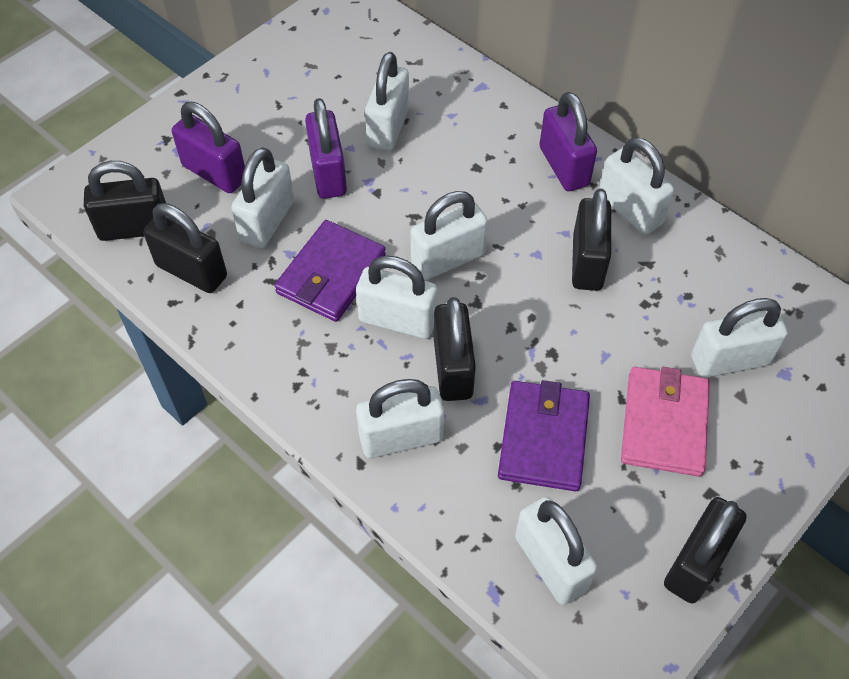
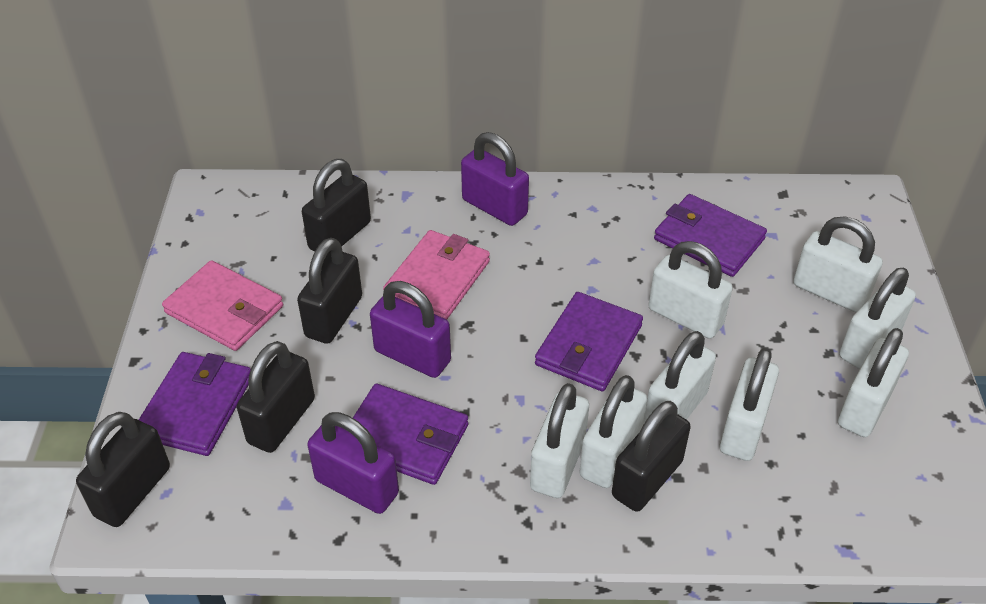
pink wallet: [621,367,710,477] = 1 -> [162,260,283,351] [383,230,490,320] = 2
purple wallet: [274,220,386,322] [498,380,590,491] = 2 -> [139,352,251,456] [353,384,468,485] [535,292,643,392] [654,194,767,277] = 4

